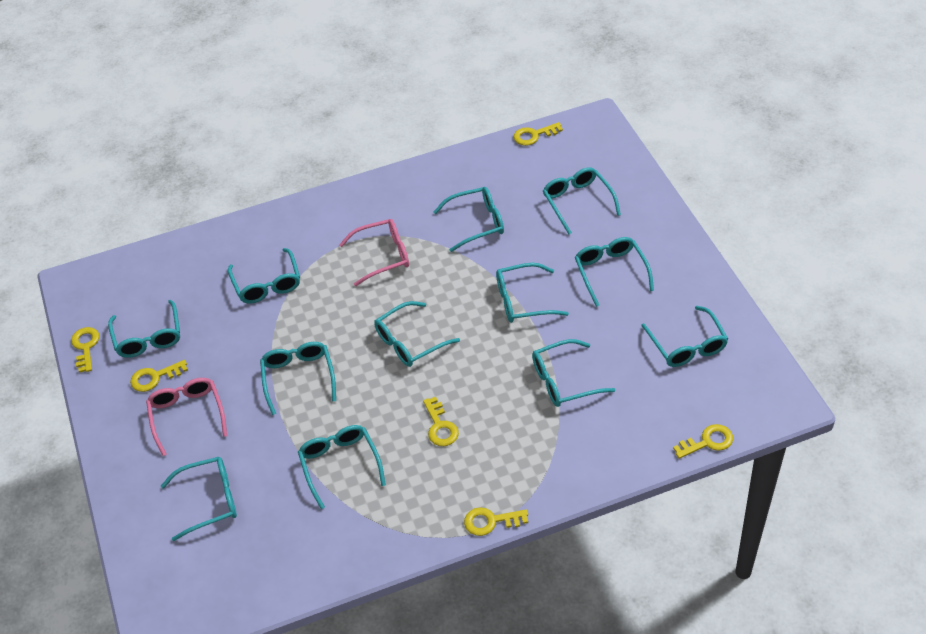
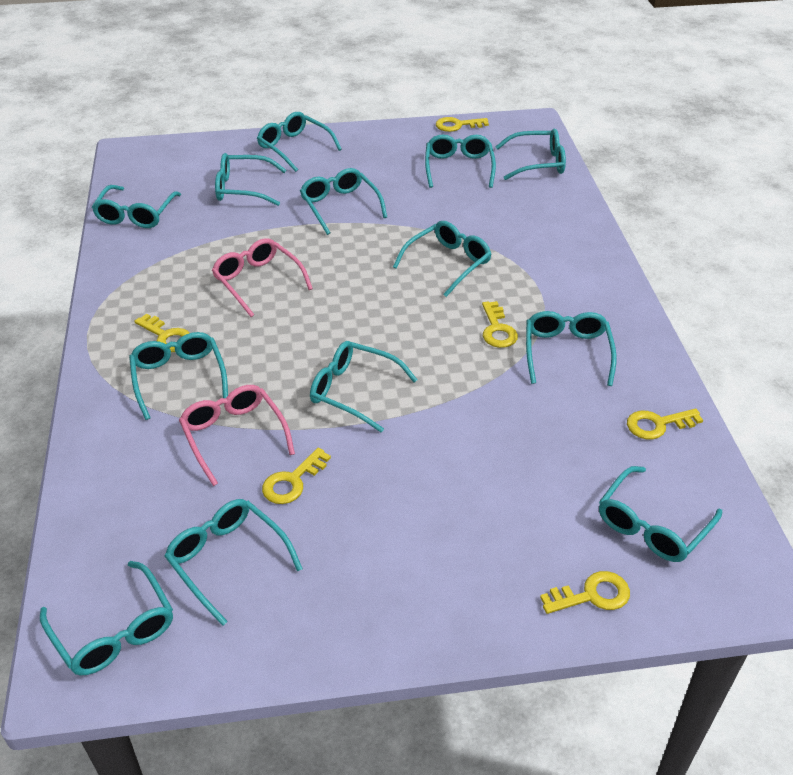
turquoise glasses: [108,300,180,358] [161,457,237,541] [228,248,300,303] [260,342,336,415] [298,425,386,509] [374,301,460,367] [434,187,504,252] [496,263,569,323] [532,339,615,407] [543,167,621,234] [575,237,654,307] [641,306,728,367] = 12 -> [40,561,173,675] [92,185,181,228] [129,332,228,420] [165,499,303,626] [215,153,286,206] [257,112,342,172] [300,168,387,235] [310,341,418,433] [393,221,491,297] [425,134,496,188] [495,129,566,180] [526,311,617,386] [599,466,722,562] = 13

